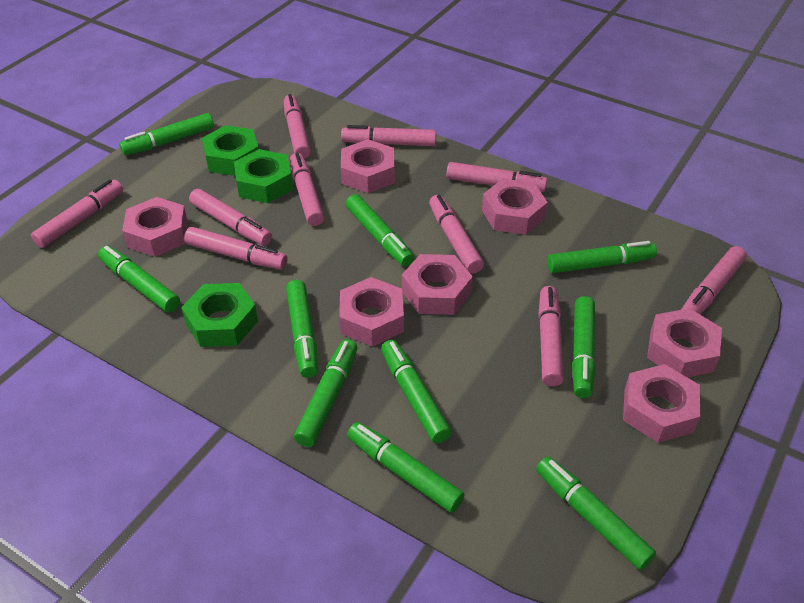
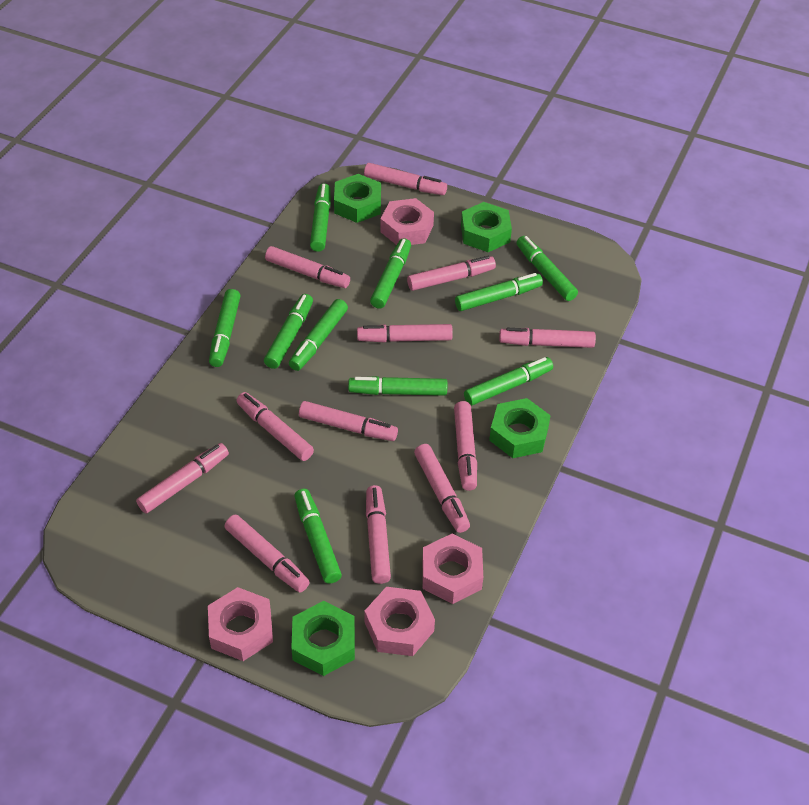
green nut: [181,283,258,347] [202,125,259,176] [234,149,293,203] = 3 -> [291,601,355,676] [334,174,381,223] [461,202,512,252] [489,398,551,458] = 4
pink marker: [31,179,123,248] [184,227,288,270] [189,189,272,246] [284,94,311,159] [290,153,324,226] [341,125,436,146] [429,195,484,274] [446,162,547,192] [538,286,564,386] [681,246,747,315] = 10 -> [136,443,229,513] [224,515,310,593] [237,392,314,461] [265,246,350,288] [299,401,398,441] [357,324,453,343] [364,163,447,195] [366,485,391,584] [407,256,496,291] [414,444,470,533] [454,401,477,491] [499,328,596,348] = 12
pink nut: [122,197,188,257] [339,277,404,347] [341,139,395,193] [402,254,473,315] [482,179,548,235] [623,364,700,443] [647,308,722,377] = 7 -> [208,587,273,661] [365,587,435,656] [380,198,434,245] [422,533,483,604] = 4

